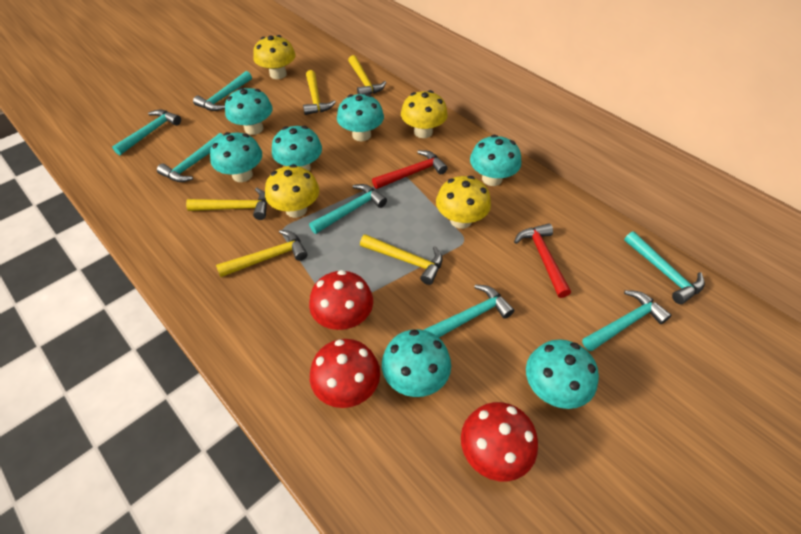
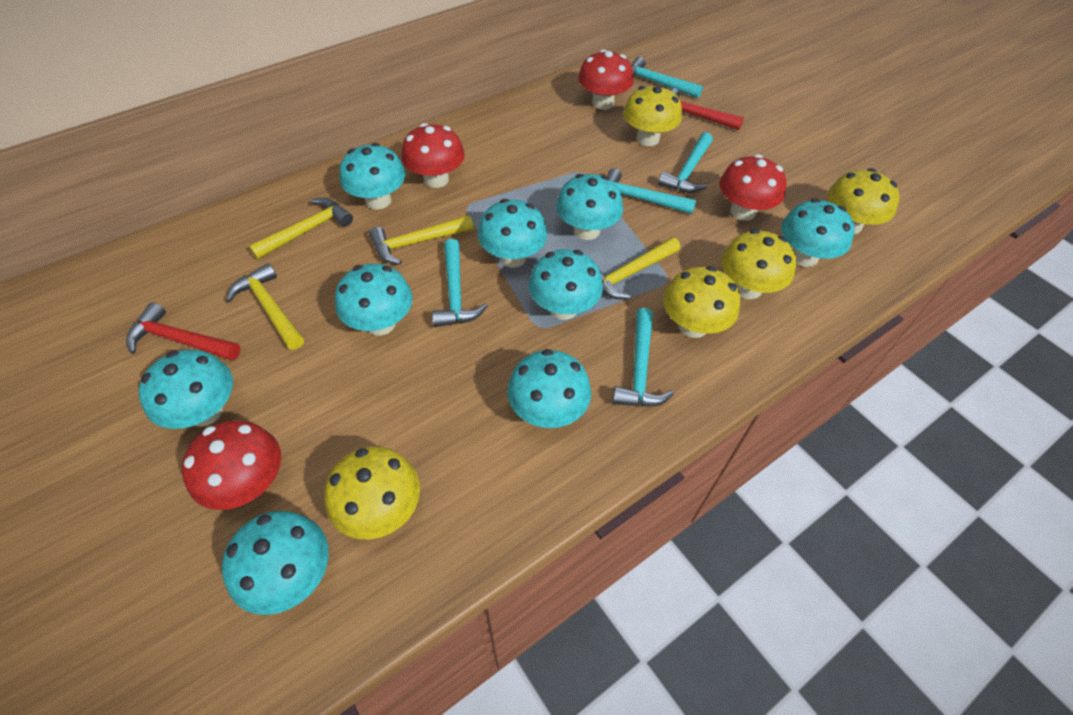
red mushroom: [309,270,373,330] [310,339,380,408] [461,402,538,481] = 3 -> [181,420,281,510] [401,123,465,188] [578,49,633,110] [719,154,787,221] = 4
turquoise hammer: [112,110,181,155] [157,133,223,182] [193,71,252,111] [309,184,387,234] [424,285,514,337] [582,290,671,351] [624,231,705,304] = 7 -> [432,239,487,327] [607,168,696,214] [612,308,674,407] [631,57,703,98] [658,132,713,193] = 5
turquoise mushroom: [210,132,262,182] [225,87,273,135] [272,126,322,171] [337,94,384,141] [382,329,451,397] [470,135,522,186] [526,339,599,409] = 7 -> [139,350,233,429] [222,511,329,615] [335,264,413,335] [339,143,406,209] [478,199,547,268] [507,349,591,428] [529,249,603,320] [556,174,623,240] [781,198,855,267] = 9
yellow hammer: [186,188,268,220] [216,230,308,277] [303,70,336,115] [348,55,387,95] [360,234,443,285] = 5 -> [226,263,304,350] [248,198,353,260] [369,215,474,264] [600,237,680,299] = 4
yellow mushroom: [253,35,296,79] [265,164,319,218] [401,90,448,138] [436,176,491,229] = 4 -> [324,446,420,540] [623,85,682,146] [663,266,740,338] [722,229,796,299] [828,168,900,234] = 5

